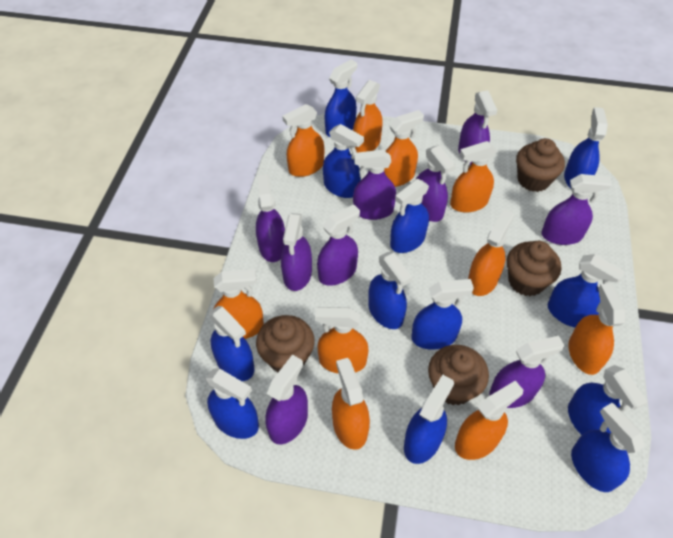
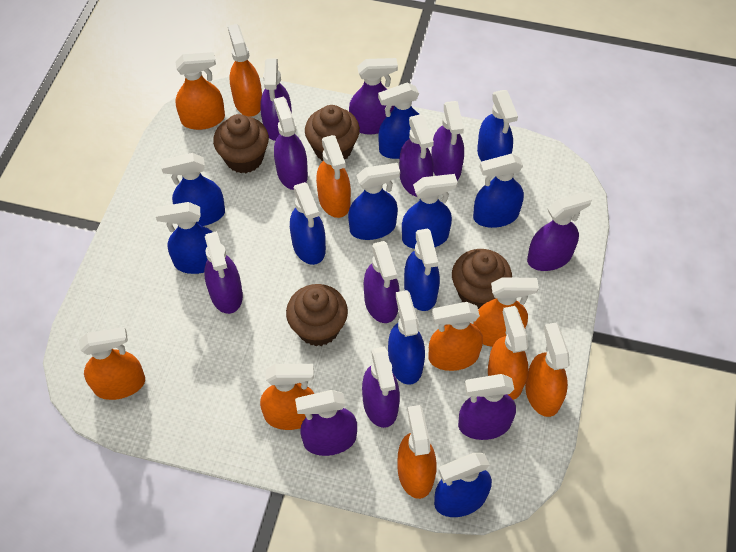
blue spray bottle: [206,369,259,439] [209,306,255,381] [323,124,364,198] [325,60,357,138] [368,252,412,329] [390,179,429,253] [404,375,454,464] [411,279,474,350] [548,254,625,327] [564,107,608,189] [568,365,647,435] [571,403,645,492] = 12 -> [155,202,212,274] [161,153,225,226] [290,182,326,265] [348,163,400,240] [378,83,419,159] [388,290,425,385] [402,174,458,249] [404,229,440,311] [434,453,492,517] [473,154,524,228] [477,90,518,162] = 11
purple spray bottle: [256,174,285,262] [265,355,308,444] [281,213,312,291] [317,204,360,286] [353,150,396,220] [416,145,456,222] [458,91,497,165] [489,336,564,408] [542,174,612,245] = 9 -> [204,231,243,314] [260,59,292,141] [274,97,308,190] [295,390,357,456] [349,58,398,134] [362,346,400,428] [364,241,400,323] [399,114,434,197] [431,101,464,180] [458,374,516,440] [527,191,592,271] = 11

